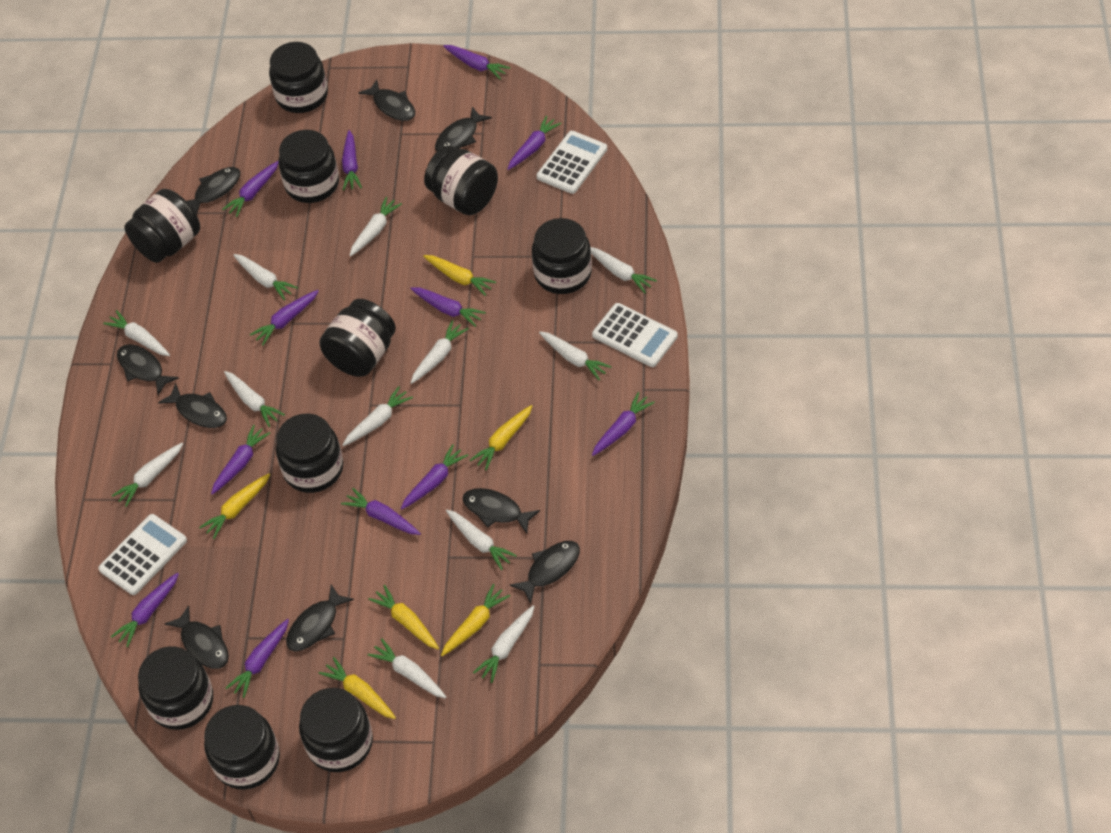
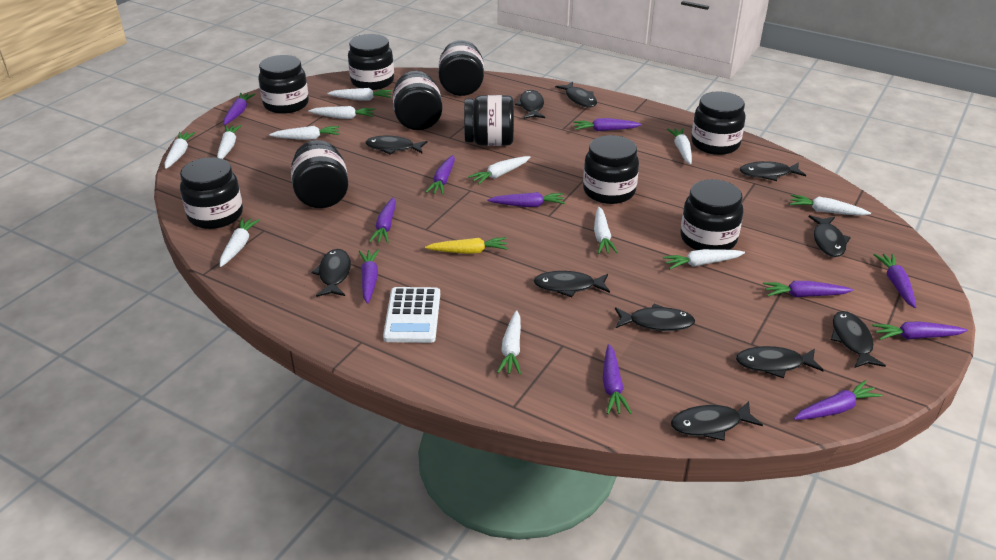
black fish: [117,344,179,395] [158,383,227,428] [165,605,229,669] [186,167,240,215] [286,585,354,651] [359,79,415,121] [435,107,492,151] [463,488,540,534] [510,541,580,604] = 9 -> [311,249,351,297] [365,136,427,155] [515,90,545,119] [534,271,610,298] [555,82,597,108] [615,304,695,331] [671,401,763,441] [736,346,824,378] [740,161,806,181] [809,215,851,257] [831,311,886,368] = 11
purple carrot: [111,572,179,647] [211,425,270,495] [222,161,278,217] [226,619,289,698] [250,290,319,345] [341,488,421,535] [342,130,362,191] [401,444,469,509] [410,287,486,327] [443,45,510,80] [508,116,562,170] [592,392,655,456] = 12 -> [224,93,255,125] [359,249,379,304] [369,197,396,243] [426,155,455,195] [487,192,565,207] [573,118,642,131] [603,344,631,414] [763,281,853,297] [794,380,882,420] [872,321,968,340] [873,253,916,308] = 11
white calculator: [98,514,187,595] [537,131,607,194] [592,303,678,367] = 3 -> [383,287,440,343] = 1
yellow carrot: [199,473,270,539] [319,657,396,719] [368,585,439,650] [424,255,496,296] [441,584,510,656] [470,405,532,470] = 6 -> [425,237,508,254] = 1

